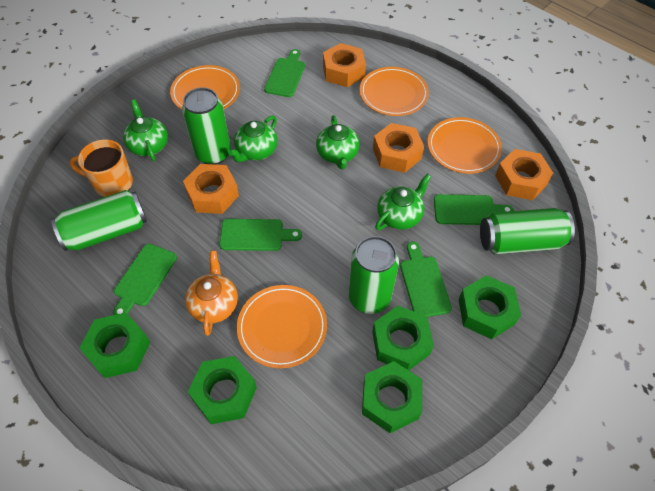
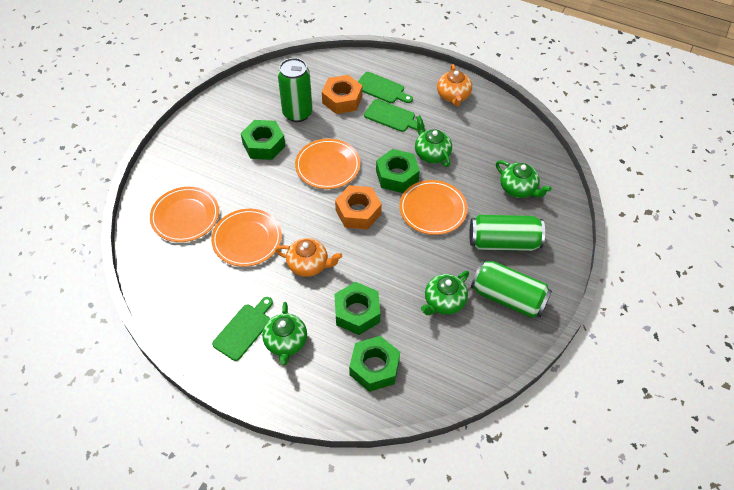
green can: [51,190,147,251] [182,87,231,165] [348,236,399,314] [480,208,575,254] = 4 -> [278,58,313,122] [470,215,545,251] [471,260,552,318] = 3
green cutting board: [113,244,177,315] [220,219,302,251] [264,49,305,97] [400,242,452,317] [434,194,514,225] = 5 -> [212,297,273,361] [358,72,413,103] [364,99,425,132] = 3
green nut: [80,312,150,378] [188,356,257,424] [362,361,422,433] [372,306,434,370] [459,275,521,339] = 5 -> [241,120,285,160] [334,282,380,335] [349,336,400,392] [376,149,420,193] = 4
orange mug: [70,139,133,197] = 1 -> none = 0
orange nut: [183,164,239,214] [323,43,366,87] [373,123,424,173] [495,149,553,200] = 4 -> [322,75,362,114] [335,185,382,229] = 2
orange teapot: [185,251,238,336] = 1 -> [275,238,342,277] [437,64,472,106] = 2

